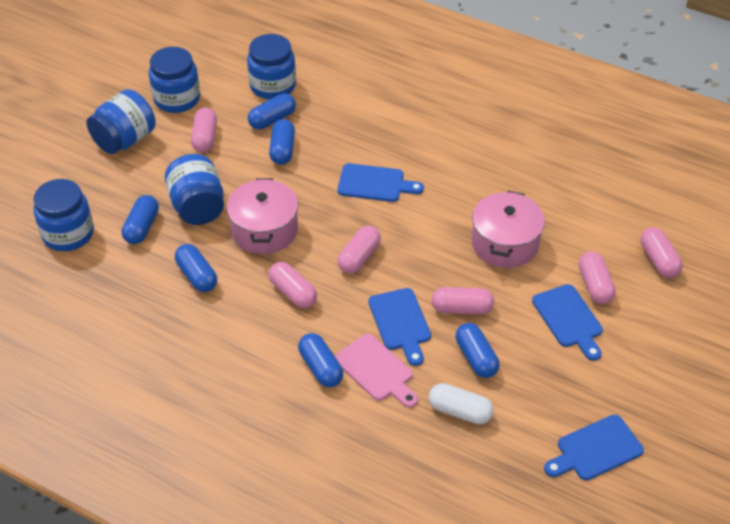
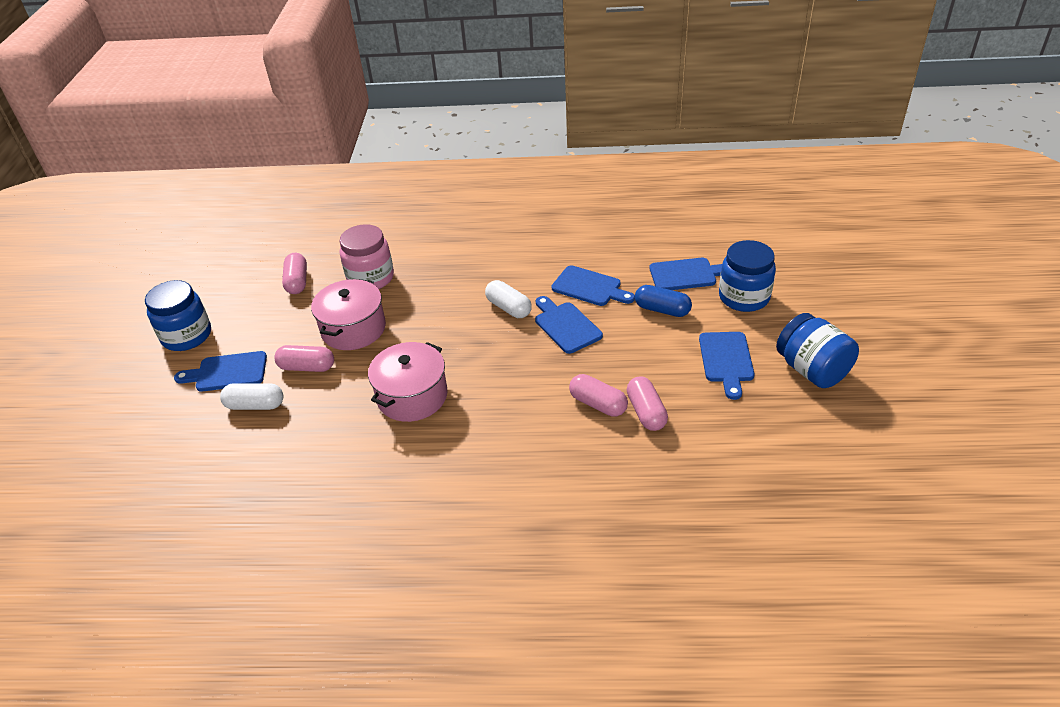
blue capsule: [122,195,159,244] [175,244,217,292] [248,93,296,130] [269,119,295,165] [298,333,343,387] [456,323,499,378] = 6 -> [635,285,692,317] = 1
blue cutting board: [338,163,424,202] [369,288,431,366] [532,284,603,361] [544,415,644,481] = 4 -> [174,351,267,392] [535,296,603,354] [551,265,635,306] [650,258,722,290] [699,332,755,400] = 5
blue jar: [33,179,94,251] [86,89,156,154] [149,47,200,113] [165,154,224,225] [247,34,296,99] = 5 -> [145,280,211,351] [719,240,776,312] [776,313,859,388] = 3
pink capsule: [191,107,217,152] [269,262,317,309] [337,226,381,274] [431,287,494,315] [579,251,616,304] [641,227,683,278] = 6 -> [274,345,334,372] [282,253,307,294] [569,374,628,417] [627,376,668,431] = 4
pink cutting board: [335,334,418,408] = 1 -> none = 0
pink jar: none = 0 -> [339,224,394,289] = 1
white capsule: [429,383,494,425] = 1 -> [220,383,283,410] [485,280,532,318] = 2

